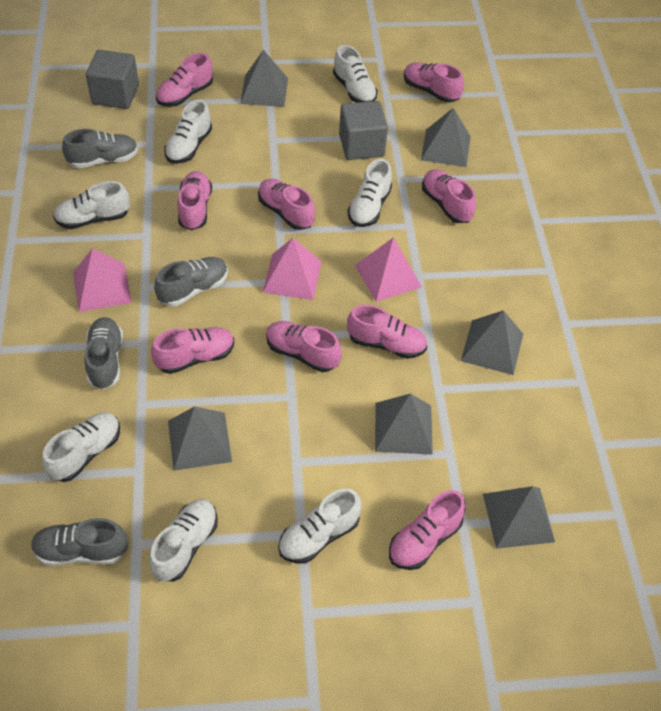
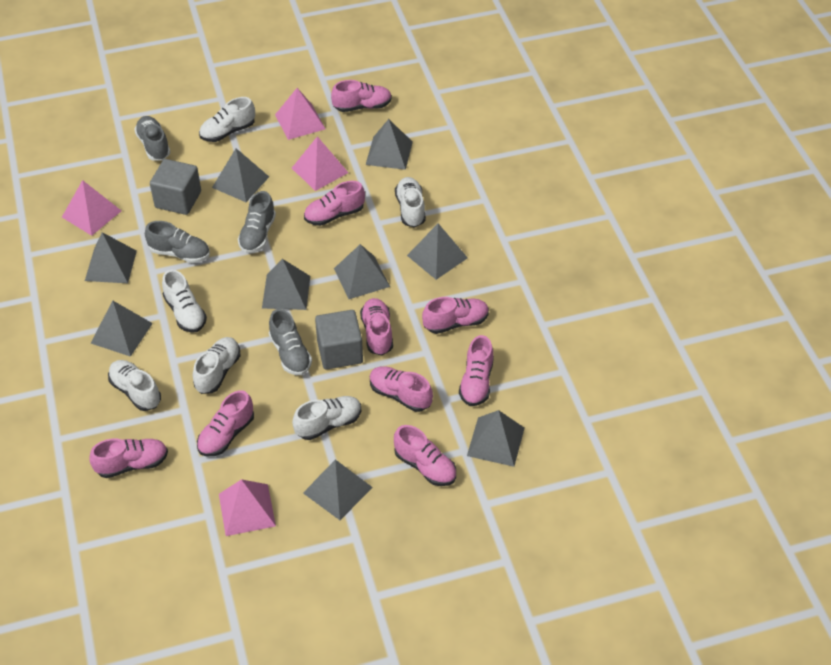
grey pyramid: [168,406,232,471] [240,50,288,107] [375,393,433,455] [421,108,471,167] [461,310,523,375] [483,486,555,549] = 6 -> [85,232,137,283] [91,301,153,357] [212,148,269,202] [262,259,310,310] [303,459,373,520] [334,244,390,299] [366,119,413,170] [407,223,468,280] [467,410,525,467] = 9
pink pyramid: [73,248,132,312] [263,238,322,300] [355,237,422,302] = 3 -> [62,180,121,236] [219,479,276,536] [275,88,325,140] [292,136,348,191] = 4
white shoe: [42,412,120,482] [53,181,130,229] [149,499,218,582] [164,100,212,164] [278,489,361,563] [333,45,378,103] [348,159,392,227] = 7 -> [108,360,161,411] [162,270,207,333] [193,337,240,394] [199,97,255,142] [292,396,361,440] [395,177,426,227] = 6

